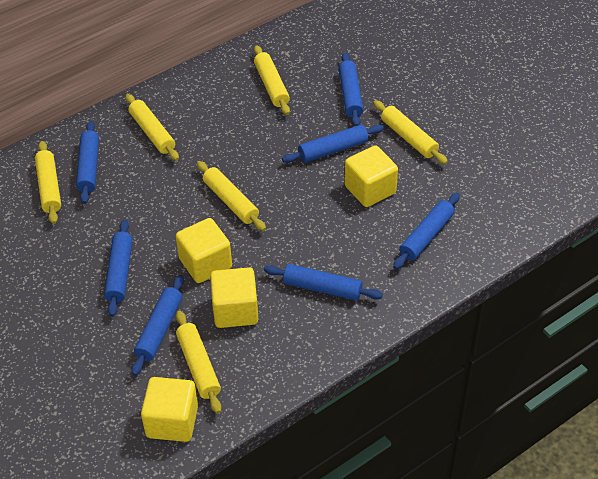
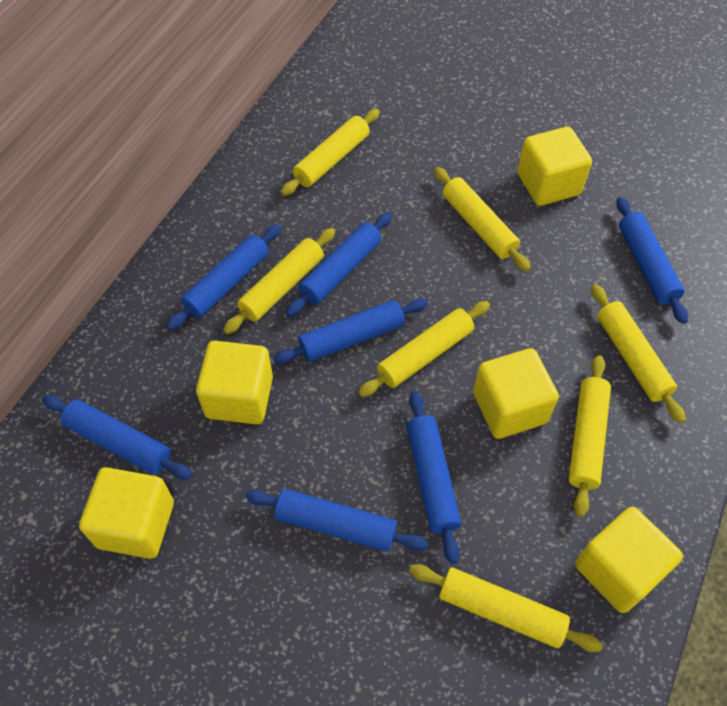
yellow cube: [141,377,198,442] [176,218,232,283] [210,267,258,328] [344,145,398,207] = 4 -> [79,467,174,559] [196,341,273,425] [473,348,559,439] [517,127,592,206] [575,507,683,613] = 5
yellow rolling pin: [35,141,61,224] [125,94,179,161] [176,310,222,414] [197,161,266,231] [254,45,290,115] [373,100,448,165] = 6 -> [223,228,335,334] [281,109,380,196] [358,301,490,397] [409,564,603,652] [434,167,531,272] [568,355,611,517] [591,284,685,423] = 7

